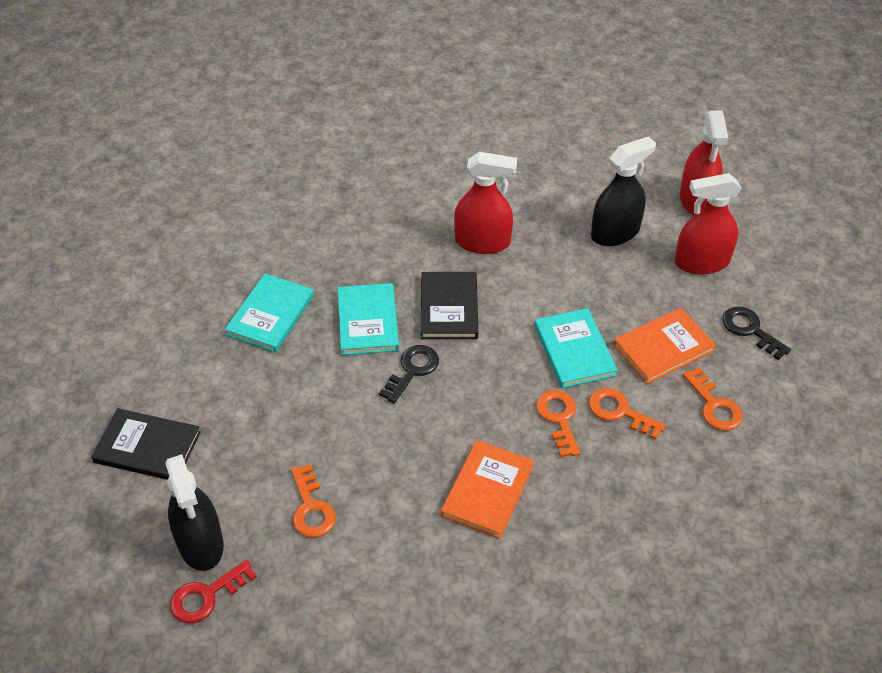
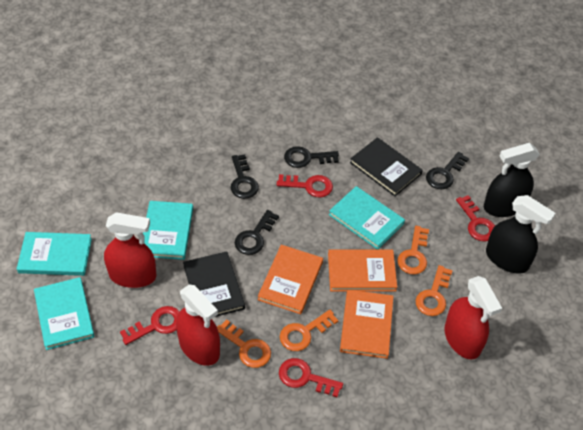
black key: [379,345,439,404] [722,307,791,360] = 2 -> [231,154,259,199] [235,210,279,255] [284,146,339,168] [426,152,469,189] = 4
orange book: [441,440,534,538] [613,308,716,384] = 2 -> [258,245,323,314] [328,250,397,292] [340,289,393,359] = 3
red key: [170,560,257,623] = 1 -> [120,306,180,345] [277,174,333,198] [279,358,343,397] [456,195,495,242] = 4
turquoise book: [225,274,314,353] [338,283,399,355] [534,308,618,388] = 3 -> [17,232,92,276] [34,277,94,350] [143,201,193,260] [329,186,405,250] = 4

